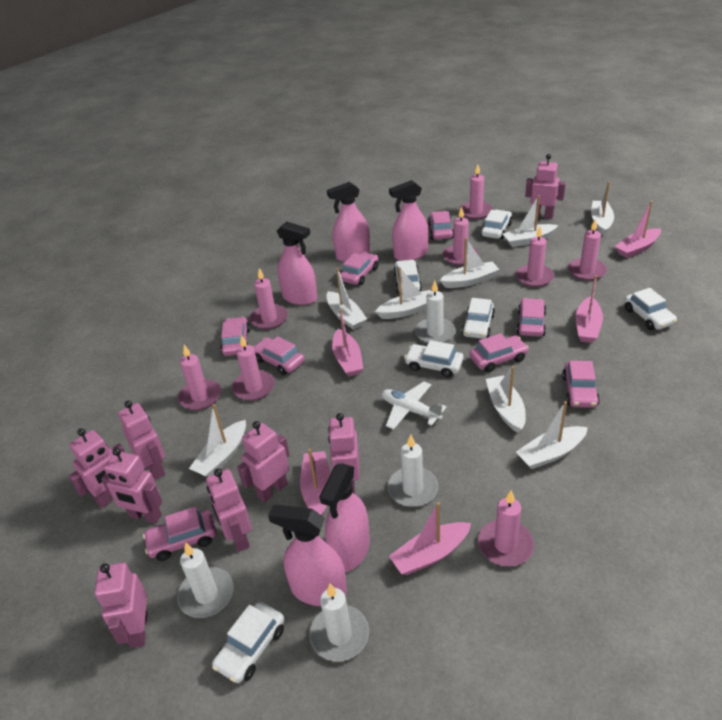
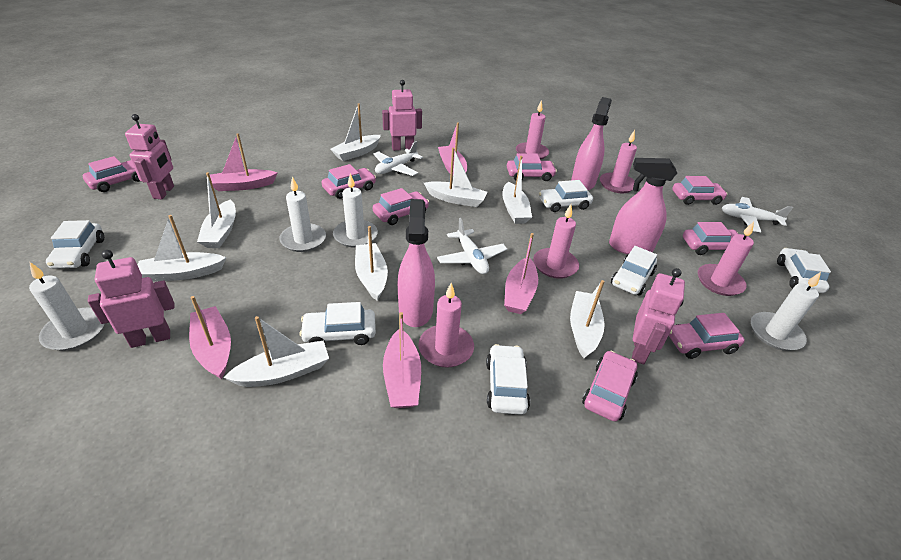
pink candle: [178,345,221,410] [232,335,275,401] [250,268,288,330] [443,206,479,266] [460,164,493,220] [478,490,534,566] [516,226,554,287] [568,219,607,281] = 8 -> [418,283,474,368] [516,100,549,160] [533,204,579,279] [600,130,637,193] [698,222,754,296] = 5
pink robot: [69,428,125,508] [95,563,148,648] [101,448,162,524] [118,401,165,480] [206,468,252,552] [237,421,290,502] [328,413,360,494] [525,154,566,219] = 8 -> [88,250,174,348] [125,114,174,199] [382,80,422,151] [632,268,685,364] = 4
pink spray bottle: [268,505,347,606] [277,221,317,305] [319,463,370,572] [327,182,370,262] [389,180,428,261] = 5 -> [398,199,435,327] [571,97,612,190] [609,158,677,254] = 3
white plane: [382,382,447,430] = 1 -> [373,141,423,176] [437,218,507,274] [722,197,793,232] = 3

